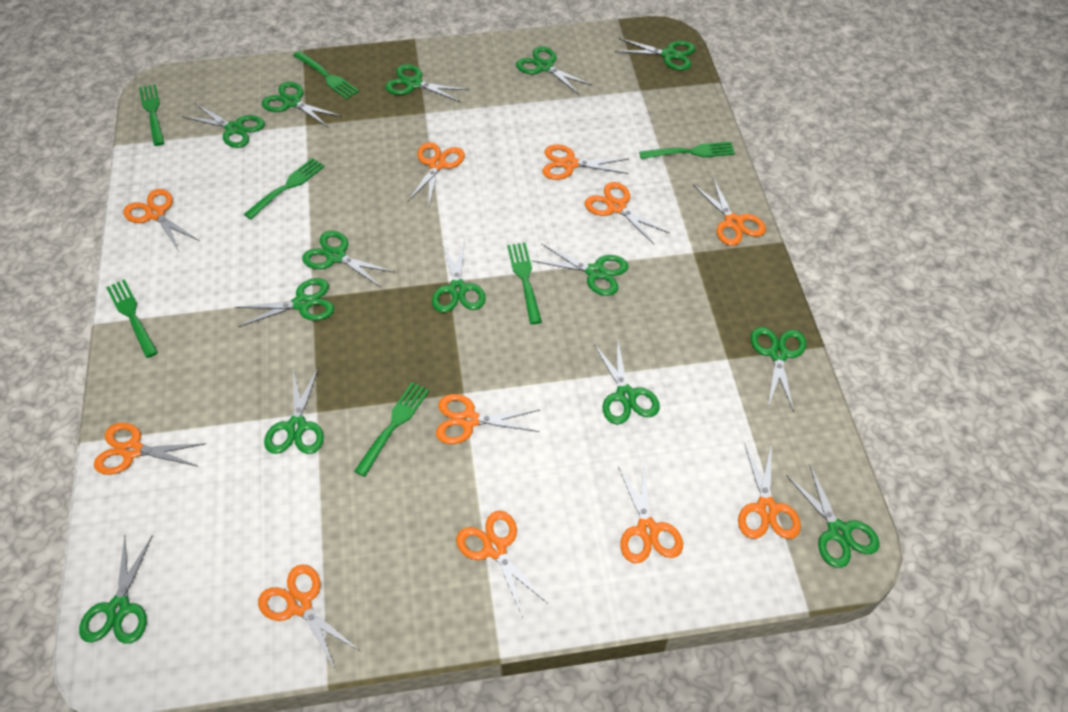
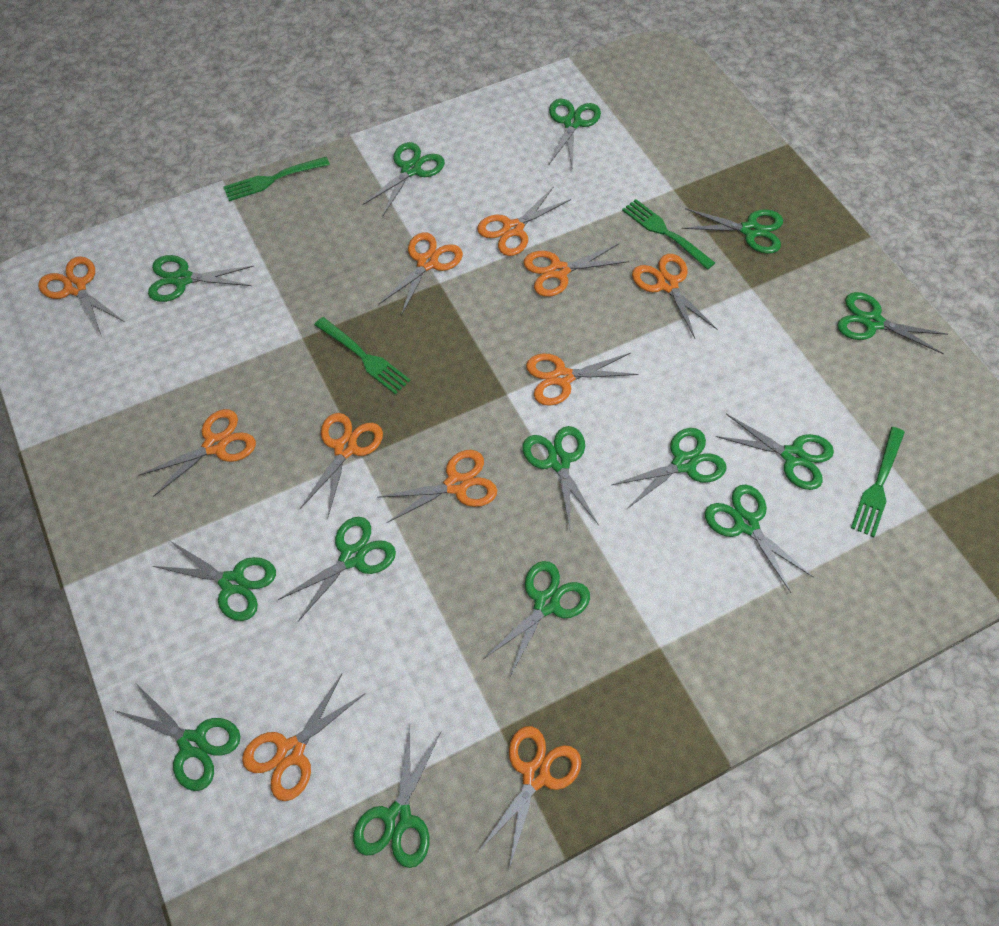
green fork: [106,279,158,358] [139,84,164,146] [244,158,325,219] [293,51,359,99] [354,382,429,477] [507,243,542,324] [639,142,735,159] = 7 -> [223,157,330,201] [314,317,411,394] [622,199,715,270] [851,427,905,537] = 4

